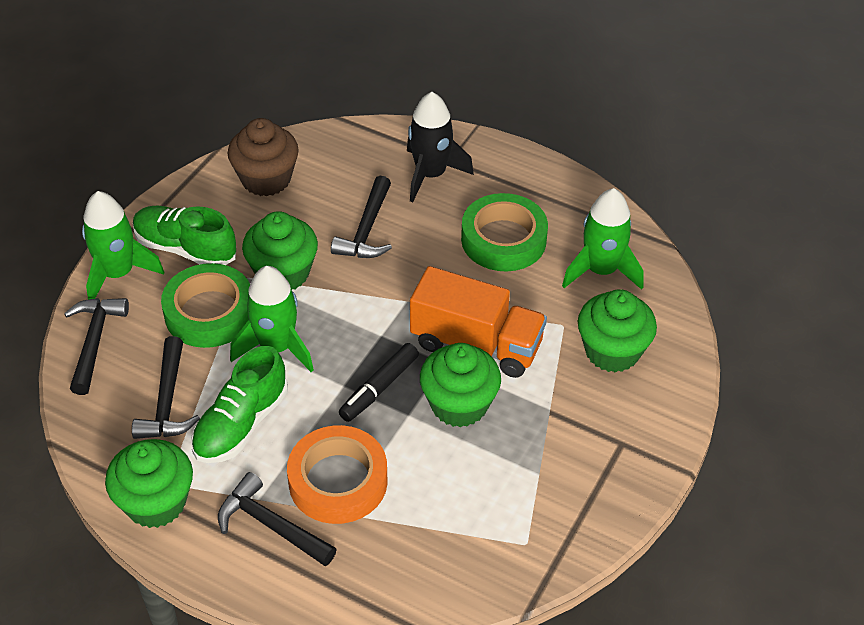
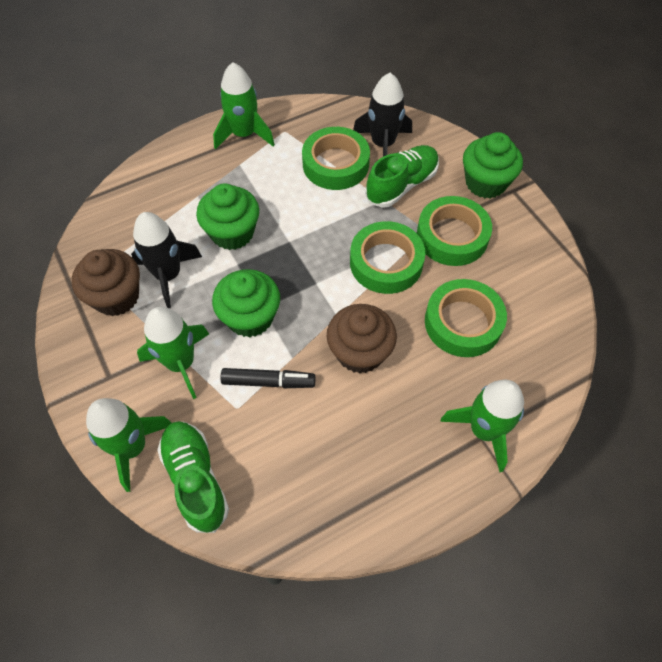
black hammer: [64,298,129,395] [132,336,200,439] [218,472,337,566] [331,176,392,258] = 4 -> none = 0
black rocket: [407,92,474,202] = 1 -> [131,212,202,308] [353,73,412,157] = 2
brown cupcake: [227,118,299,196] = 1 -> [72,249,140,316] [327,304,397,374] = 2
green cupcake: [105,439,193,528] [242,211,318,290] [420,343,501,427] [578,289,657,373] = 4 -> [196,183,259,250] [212,269,280,337] [463,132,523,198] = 3
green rocket: [82,191,164,299] [230,266,314,372] [562,188,644,290] = 3 -> [86,398,172,492] [137,307,209,399] [213,62,275,149] [440,380,524,472] = 4
green tape: [161,263,250,348] [461,193,548,272] = 2 -> [302,127,370,190] [350,221,425,294] [417,196,492,266] [425,279,507,357] = 4
orange tape: [287,425,387,524] = 1 -> none = 0
orange truck: [410,266,547,378] = 1 -> none = 0

